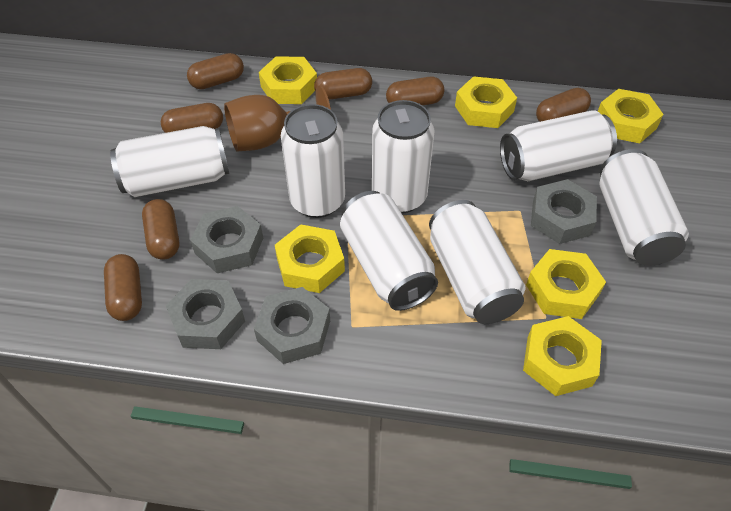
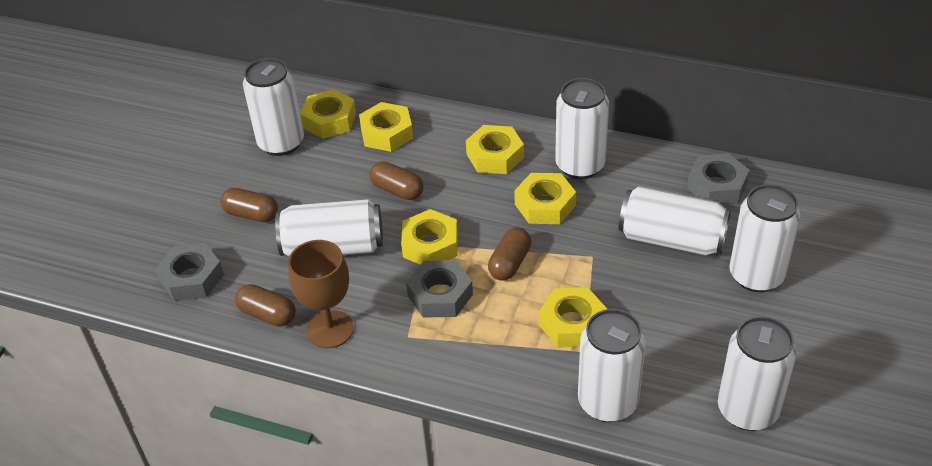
brown capsule: [104,254,142,321] [142,199,179,260] [161,103,223,133] [187,53,244,89] [314,68,372,100] [386,77,444,106] [536,88,591,122] = 7 -> [220,188,278,222] [235,284,296,326] [369,161,424,200] [488,227,531,281] = 4
grey nut: [166,279,245,349] [190,206,263,273] [254,287,330,364] [531,179,597,244] = 4 -> [155,243,224,301] [406,260,473,317] [687,153,750,205] = 3

